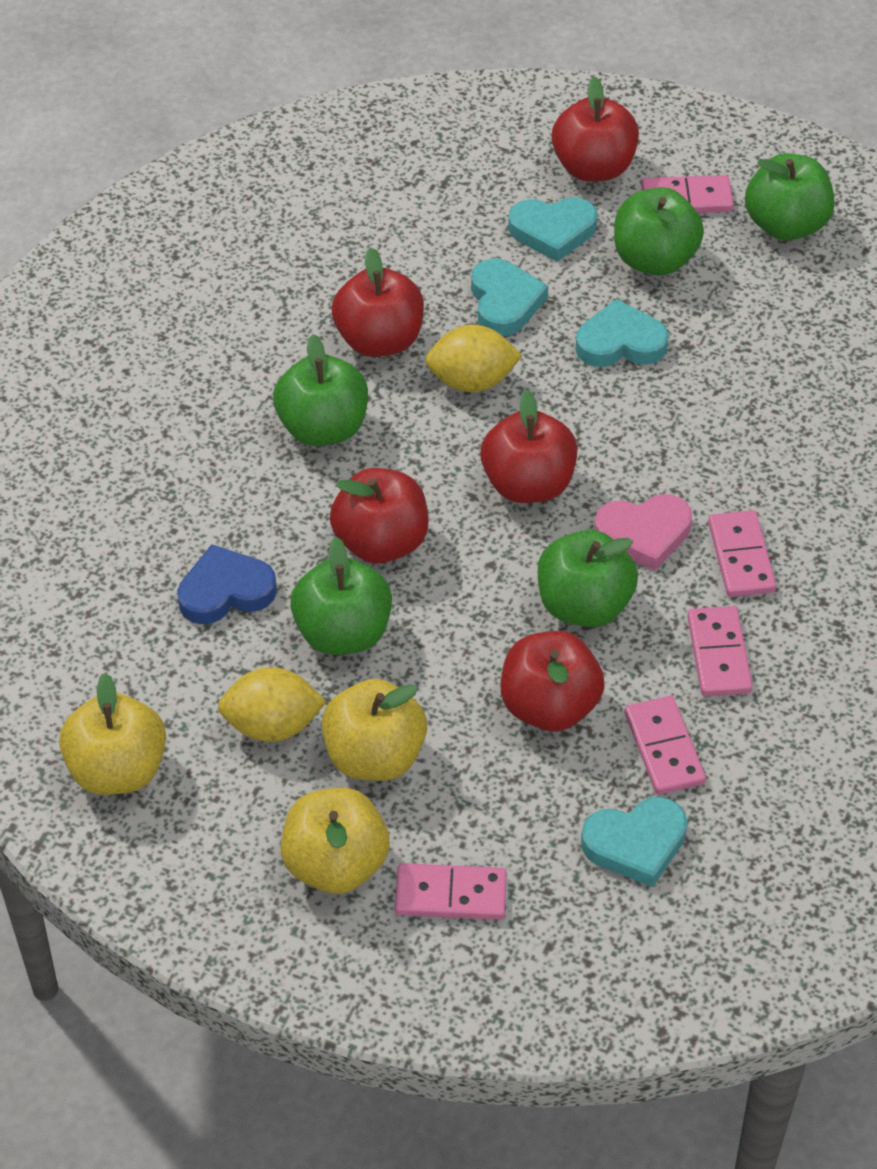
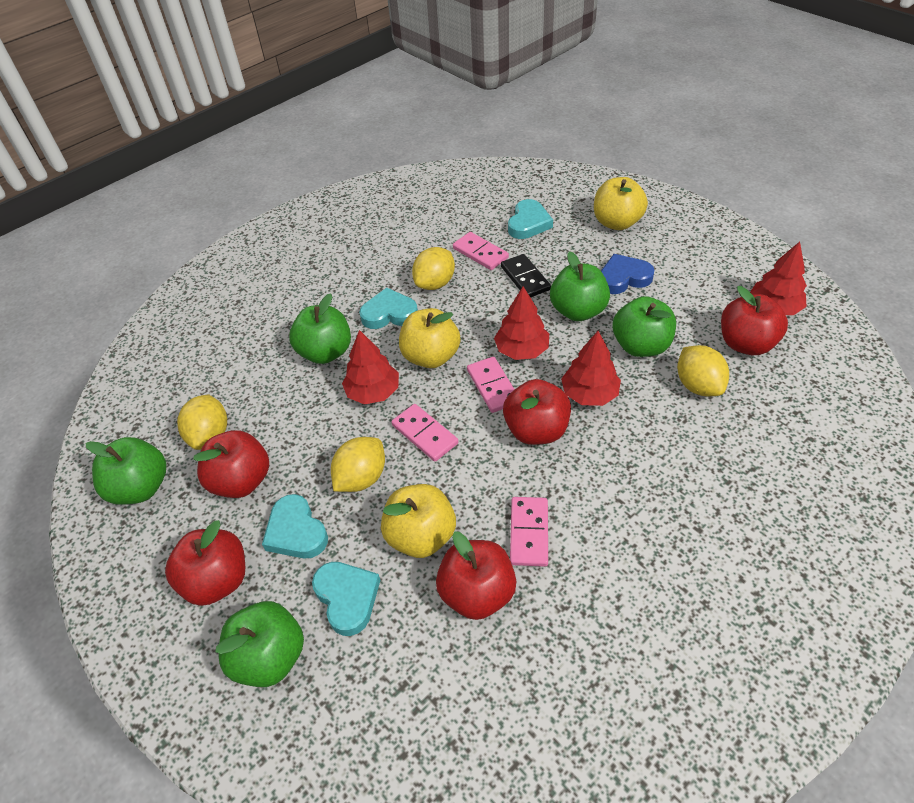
black domino: none = 0 -> [501,254,551,297] = 1
pink domino: [395,863,507,920] [624,696,706,795] [641,175,734,213] [687,606,753,696] [708,510,776,597] = 5 -> [392,404,458,462] [453,232,509,270] [467,357,515,413] [510,497,548,566] = 4
pink heart: [594,494,692,571] = 1 -> none = 0
red tree: none = 0 -> [342,330,399,404] [494,286,549,360] [561,331,621,406] [750,241,807,315] = 4
yellow lemon: [218,667,327,742] [425,325,522,392] = 2 -> [177,394,227,450] [331,437,385,492] [412,247,455,290] [677,345,729,396] = 4

